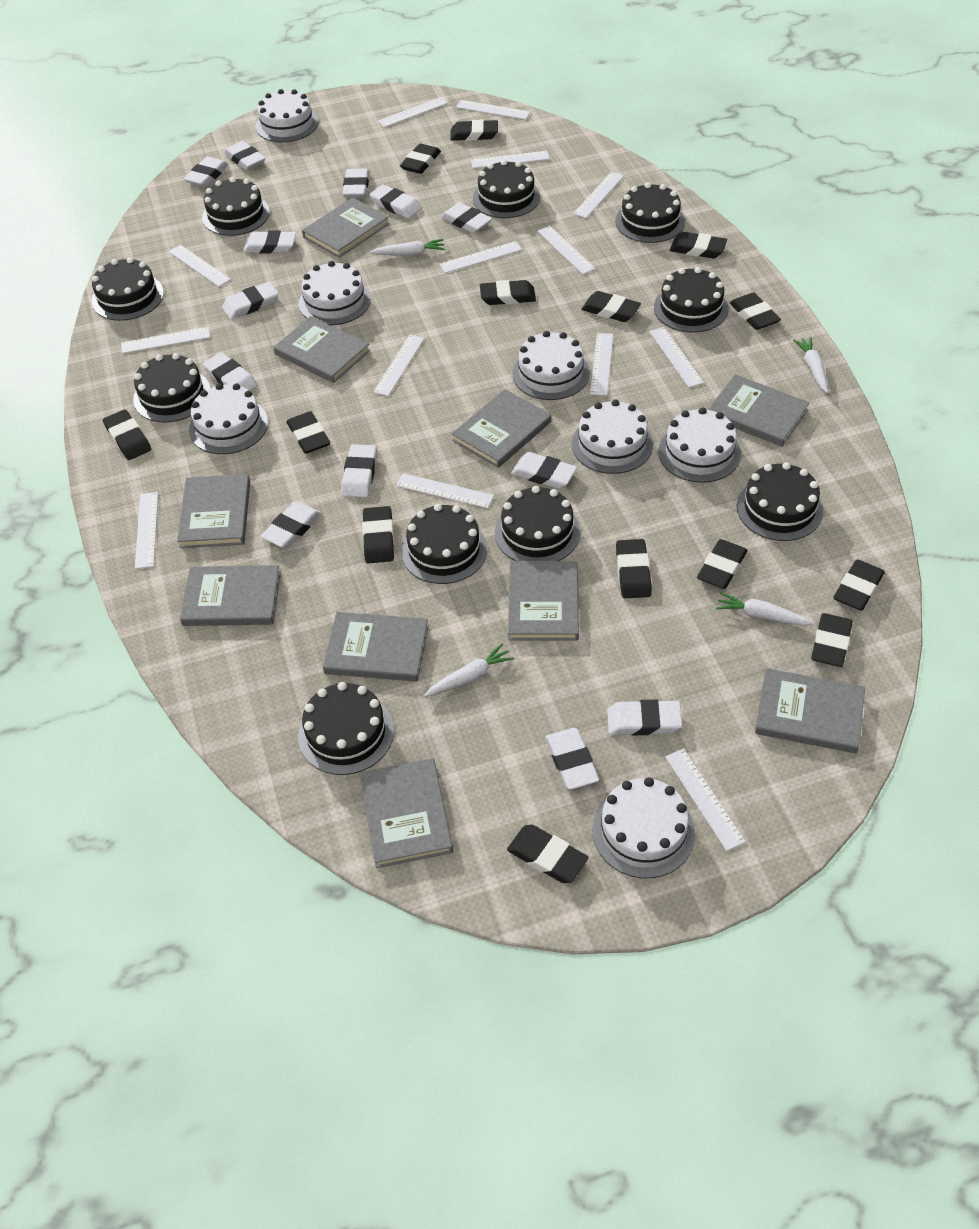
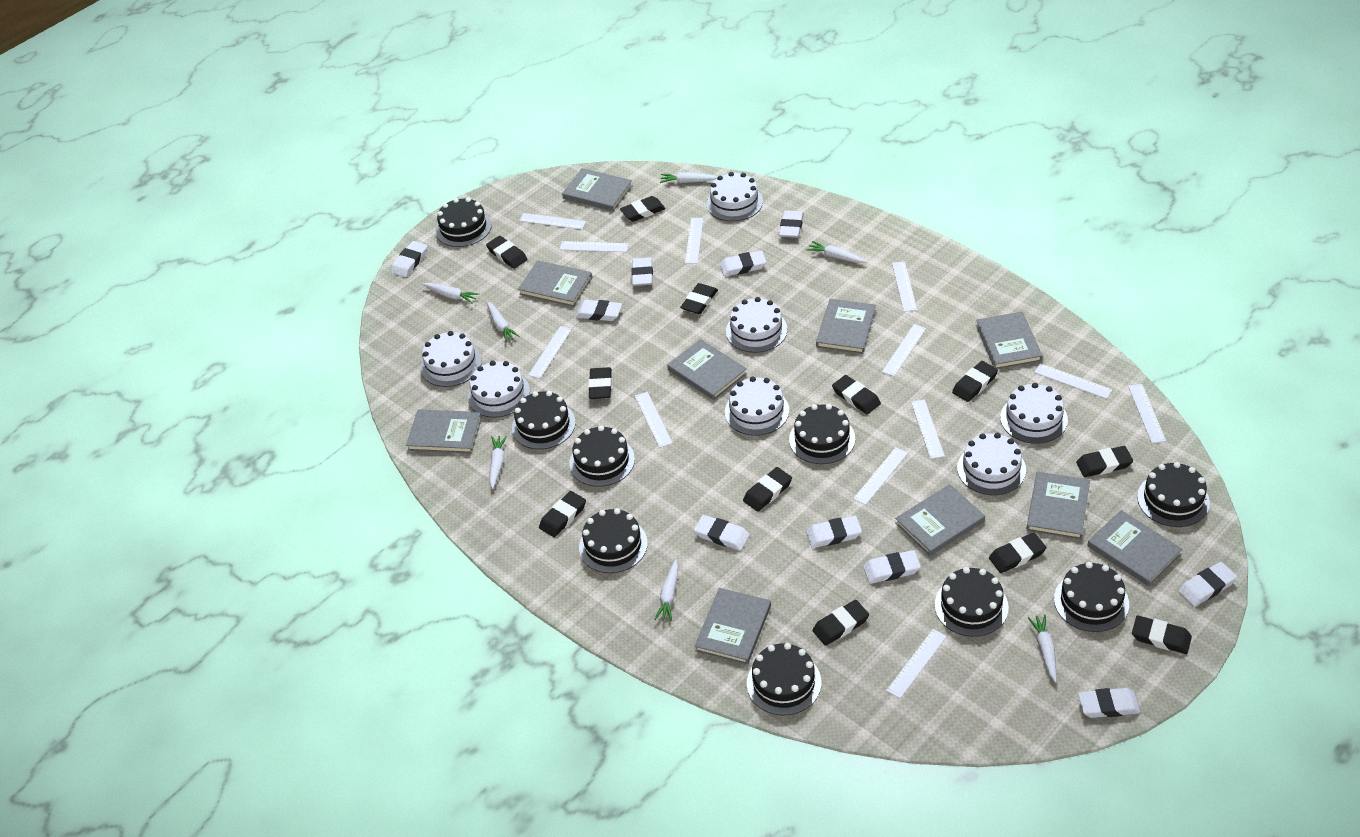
black cake: [92,257,164,321] [133,353,210,422] [202,177,270,236] [298,682,394,775] [401,504,487,584] [473,160,540,218] [495,486,580,561] [615,182,685,243] [654,267,729,333] [737,462,823,541] = 10 -> [436,197,492,247] [512,391,576,449] [569,426,635,487] [579,508,648,573] [747,643,822,715] [789,404,855,464] [935,567,1009,637] [1054,562,1129,632] [1137,462,1210,527] = 9
black eraser: [103,409,151,460] [286,411,330,454] [362,506,394,563] [400,143,441,174] [450,120,498,141] [480,280,536,305] [507,825,588,883] [581,291,641,322] [616,539,652,598] [670,232,727,258] [697,539,748,589] [730,292,781,330] [811,613,853,667] [833,559,885,611] = 14 -> [486,236,528,269] [539,491,586,537] [588,367,612,399] [620,196,666,222] [680,283,718,314] [743,467,792,511] [812,600,869,646] [832,375,881,414] [952,361,998,402] [989,533,1047,573] [1076,446,1133,477] [1132,615,1192,654] = 12
white carrot: [370,239,445,256] [424,643,515,697] [716,592,815,626] [793,337,829,394] = 4 -> [422,283,479,303] [487,301,519,342] [490,435,507,489] [654,559,678,621] [660,172,718,183] [807,241,867,263] [1027,615,1057,682] = 7
white eraser: [184,157,229,187] [203,352,257,391] [222,282,278,320] [224,141,266,170] [243,230,296,253] [261,501,321,548] [341,444,377,497] [343,169,369,198] [369,184,422,219] [441,202,492,233] [511,452,577,489] [546,728,599,790] [607,700,682,735] = 13 -> [391,241,428,277] [575,300,622,321] [631,257,653,286] [694,515,750,551] [720,251,766,277] [779,210,804,238] [806,516,862,548] [863,550,921,584] [1078,688,1140,718] [1179,562,1237,607] = 10
white ruler: [121,327,210,354] [135,492,158,569] [168,245,231,287] [373,335,425,396] [378,97,448,128] [396,473,494,508] [439,241,522,273] [456,100,530,120] [471,151,550,168] [537,226,596,275] [573,172,624,218] [590,333,613,396] [649,327,704,388] [665,748,746,851] = 14 -> [519,213,586,230] [528,326,572,379] [560,241,629,252] [635,392,673,448] [685,218,704,264] [853,447,908,505] [882,324,926,376] [886,629,947,698] [892,261,917,312] [911,399,945,459] [1034,363,1113,399] [1128,384,1166,443] = 12

